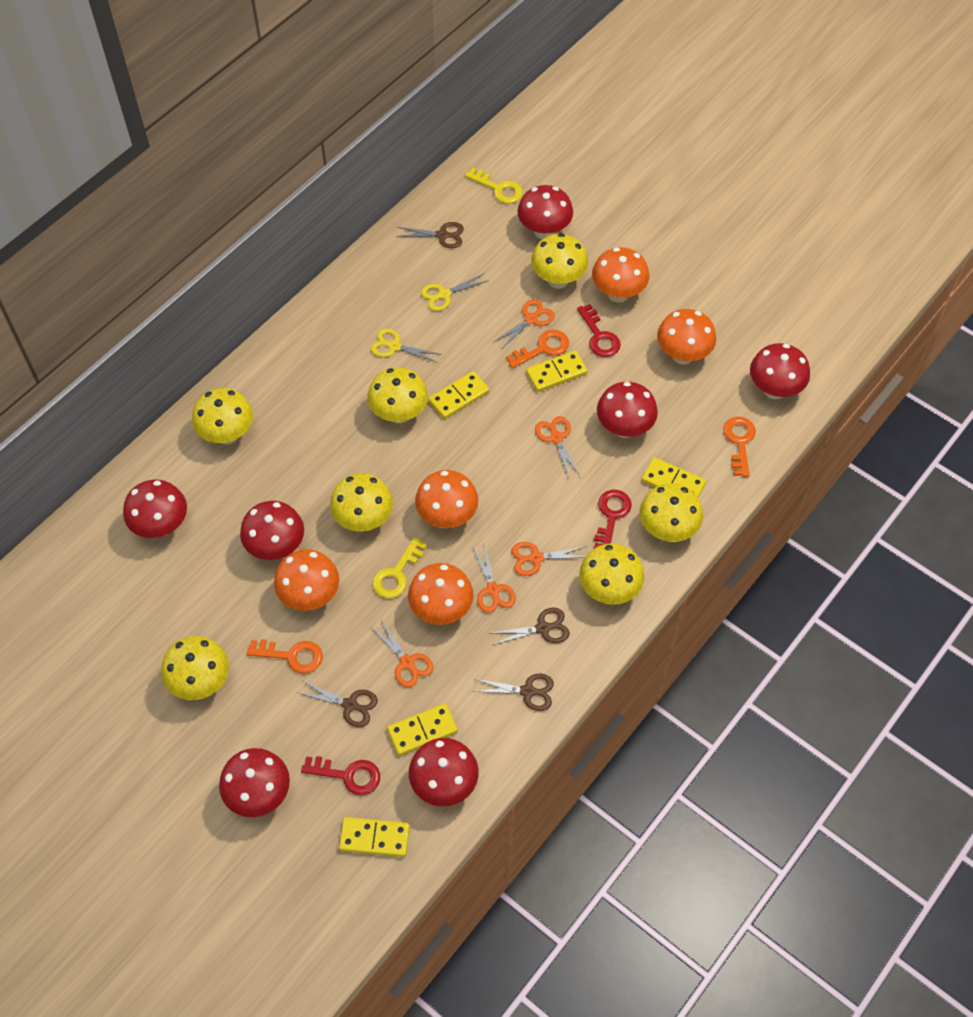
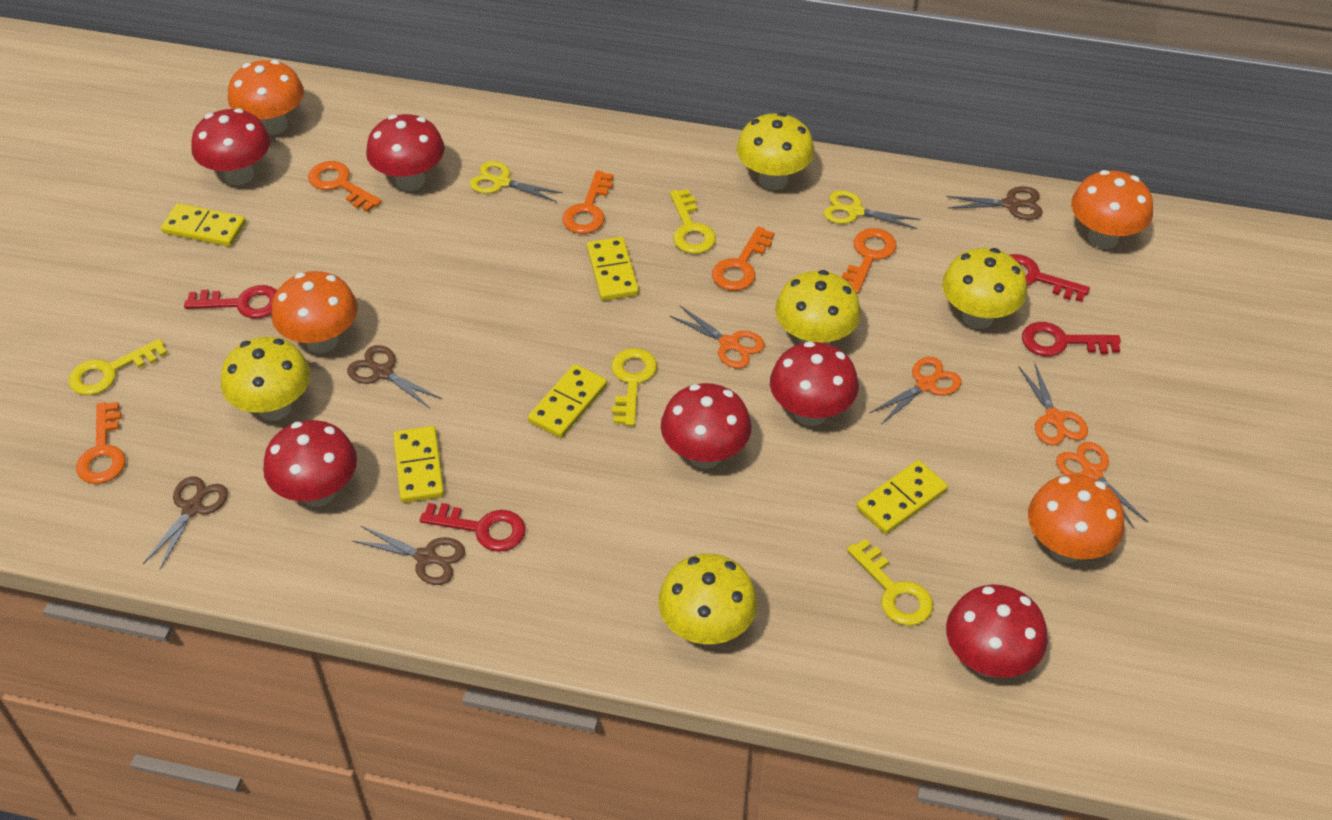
orange key: [247,639,323,674] [506,330,569,368] [723,417,756,477] = 3 -> [76,402,125,484] [308,161,382,212] [562,170,613,234] [712,226,774,291] [842,228,897,294] = 5
orange mushroom: [274,549,339,611] [408,563,474,625] [415,470,478,528] [592,247,649,302] [657,309,716,365] = 5 -> [228,60,304,135] [271,271,358,353] [1028,474,1124,563] [1071,170,1153,249] = 4
orange scissors: [370,620,433,688] [473,543,516,613] [494,299,555,348] [511,542,587,576] [535,416,580,478] = 5 -> [670,306,765,369] [869,357,961,424] [1019,362,1088,446] [1056,442,1148,528] = 4
red key: [301,756,380,796] [577,304,621,357] [594,490,632,549] = 3 -> [184,285,277,319] [420,503,526,552] [1010,254,1090,302] [1022,322,1121,356] = 4
red mushroom: [123,480,187,538] [219,748,290,817] [240,501,304,560] [409,738,479,806] [517,185,573,239] [597,382,658,438] [750,343,810,399] = 7 -> [191,108,270,186] [263,420,357,507] [366,114,445,191] [661,383,752,469] [770,341,859,426] [946,584,1048,678] = 6
yellow key: [372,537,427,599] [465,168,523,204] = 2 -> [69,338,167,395] [611,348,657,426] [670,189,716,254] [847,539,933,626] = 4
yellow mushroom: [161,636,229,700] [192,388,253,444] [330,473,393,532] [367,367,428,424] [531,233,588,289] [579,543,645,605] [640,483,703,542] = 7 -> [221,337,310,421] [659,554,757,645] [737,112,815,190] [775,270,861,345] [942,248,1027,329] = 5

